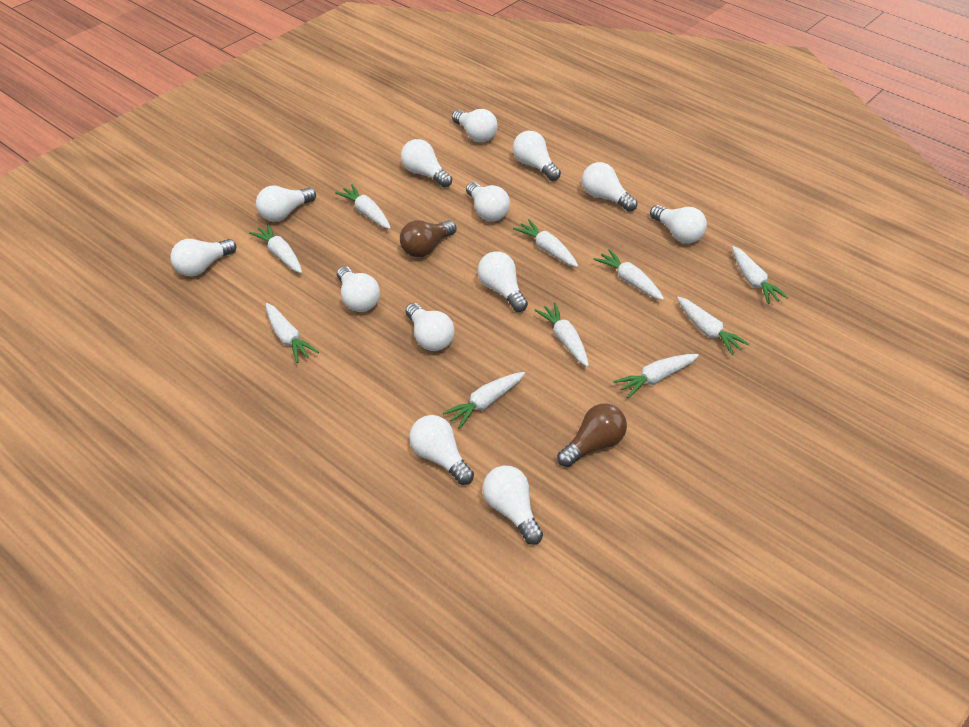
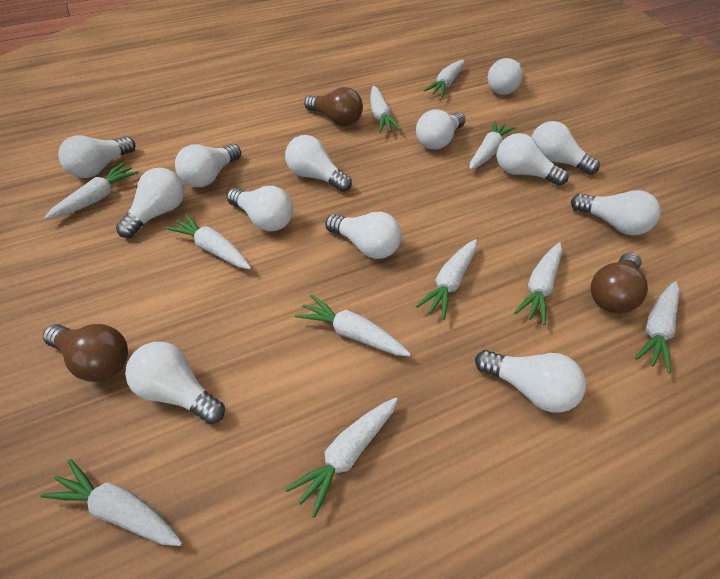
brown light bulb: [400,220,456,257] [557,403,627,467] = 2 -> [43,324,128,382] [304,87,363,126] [591,252,648,313] = 3
white carrot: [249,224,302,273] [266,303,319,363] [335,184,391,229] [443,372,525,429] [513,219,578,267] [534,303,589,367] [593,249,664,300] [613,354,699,398] [677,297,750,355] [732,246,788,304] = 10 -> [41,459,182,546] [44,162,139,219] [165,213,251,269] [285,398,398,518] [295,294,411,356] [370,86,402,133] [416,239,477,320] [424,60,465,97] [469,120,515,170] [514,242,562,325] [635,281,680,374] = 11

